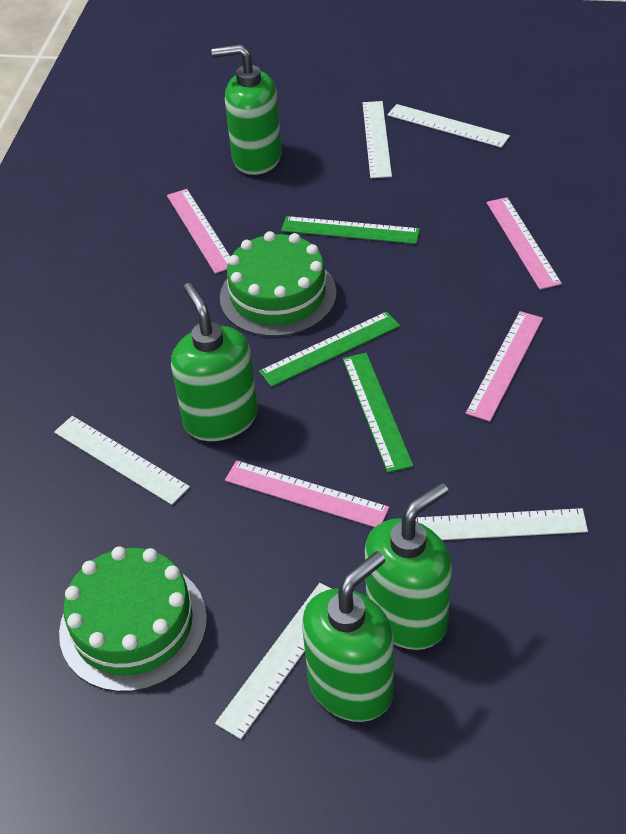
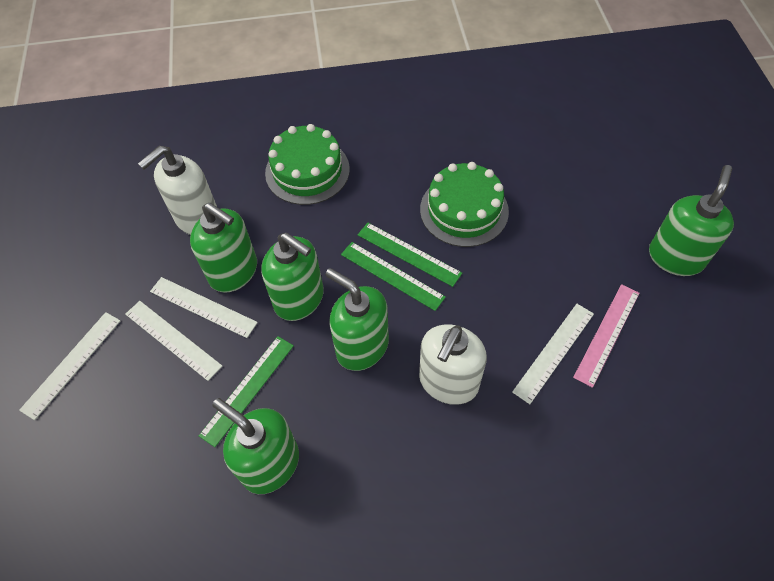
green soap dispenser: [171,283,258,441] [211,44,282,175] [302,551,394,722] [365,483,452,650] = 4 -> [190,203,257,293] [212,398,299,494] [262,233,324,321] [325,268,389,371] [649,165,734,276] = 5
pink ruler: [167,189,230,274] [225,460,389,527] [466,311,543,422] [487,197,562,290] = 4 -> [573,284,640,388] = 1
white ruler: [54,416,190,505] [215,583,331,739] [363,101,392,178] [387,104,510,148] [416,508,588,540] = 5 -> [19,312,120,420] [125,301,222,381] [150,277,258,338] [512,304,594,404] = 4
white soap dispenser: none = 0 -> [138,146,217,235] [419,325,487,405] = 2

